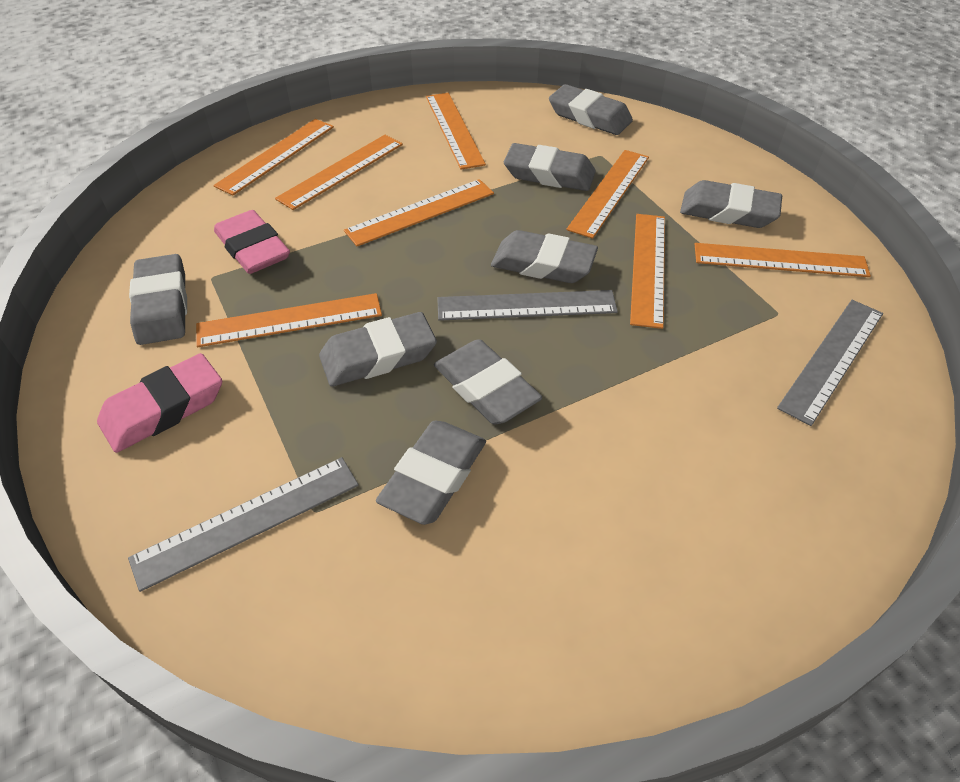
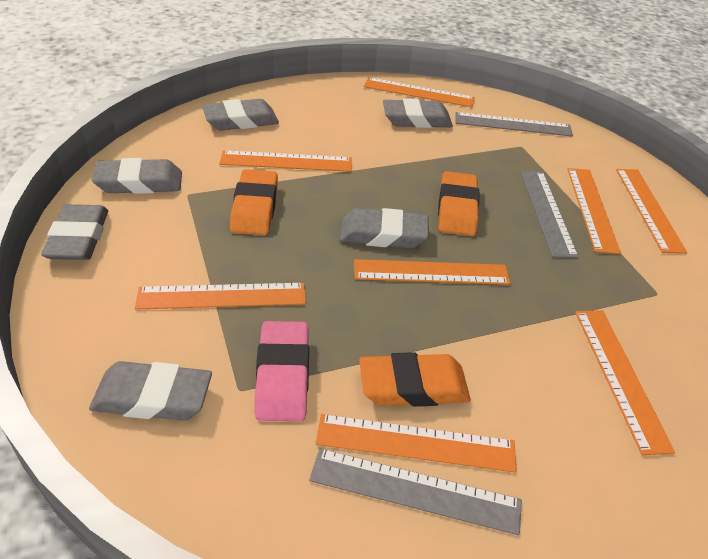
grey eraser: [129,254,187,345] [319,312,437,386] [376,421,486,525] [434,339,542,425] [491,230,598,283] [504,143,596,191] [549,84,633,135] [680,180,782,228] = 8 -> [41,204,108,260] [89,361,212,421] [92,158,182,194] [202,99,279,131] [339,208,429,248] [383,98,453,128] = 6
orange eraser: none = 0 -> [230,169,278,235] [359,352,470,407] [438,171,480,236] = 3
pink eraser: [97,353,222,453] [214,210,290,274] = 2 -> [255,321,309,421] = 1

